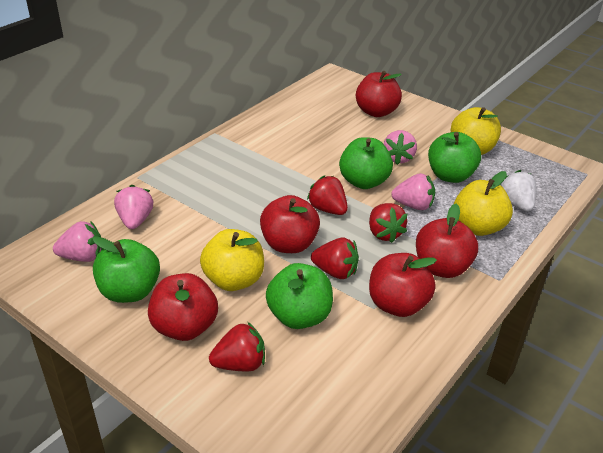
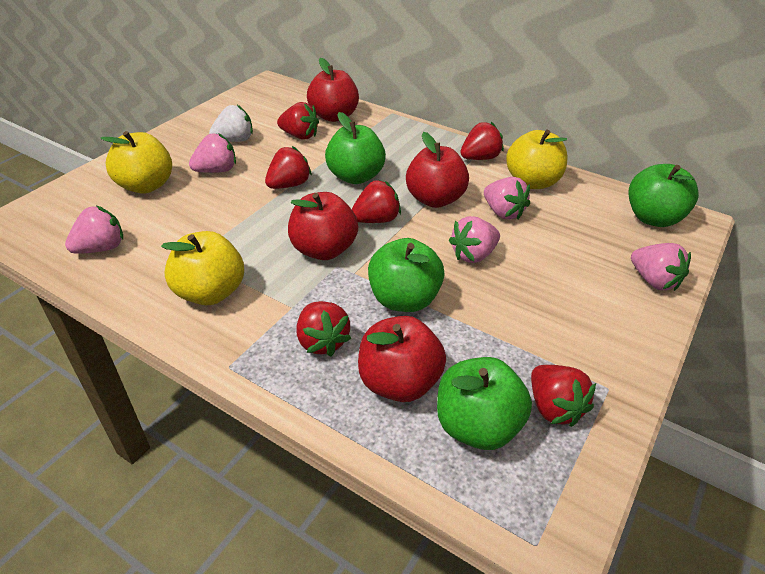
pink strawberry: [53,221,102,262] [114,185,153,229] [384,130,417,165] [391,173,435,210] = 4 -> [65,206,123,254] [189,133,236,173] [449,216,500,263] [484,177,530,220] [631,243,691,291] = 5
red apple: [148,273,218,341] [260,195,320,253] [356,71,402,117] [369,253,437,317] [416,204,478,278] = 5 -> [288,192,358,260] [307,58,359,122] [358,316,446,402] [406,132,469,208] = 4
red strawberry: [209,322,265,371] [307,175,348,215] [311,238,359,279] [369,203,407,243] = 4 -> [265,146,312,189] [277,102,319,139] [297,301,351,356] [352,180,401,223] [460,122,504,160] [531,365,596,427] = 6

